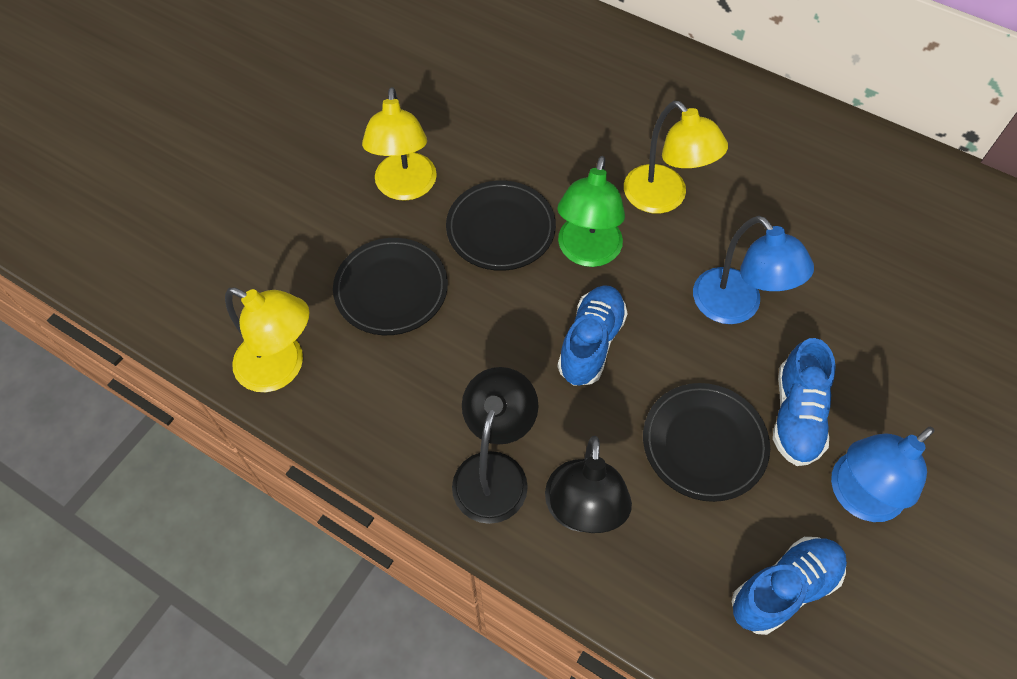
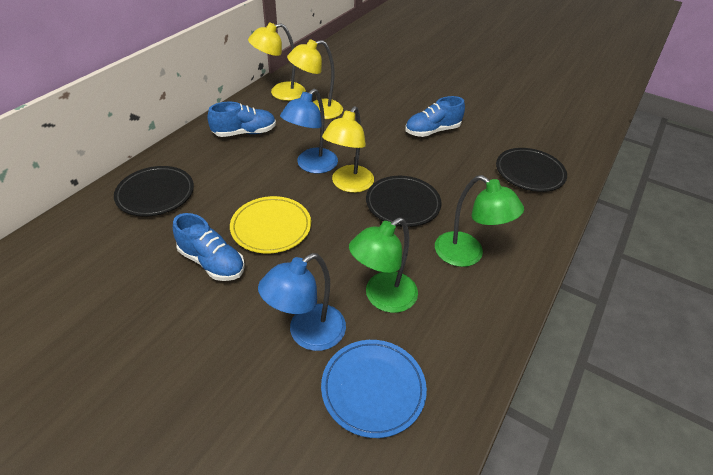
black lamp: [452,367,539,524] [545,436,632,533] = 2 -> none = 0
blue plate: none = 0 -> [321,340,427,438] = 1
green lamp: [557,156,625,267] = 1 -> [349,218,418,313] [435,175,524,267] = 2
yellow plate: none = 0 -> [230,196,311,253] = 1

